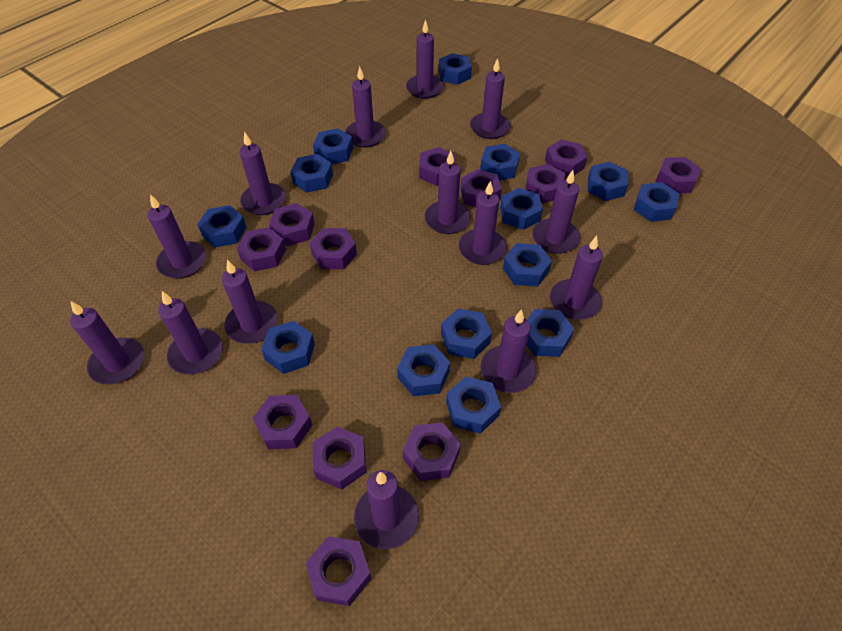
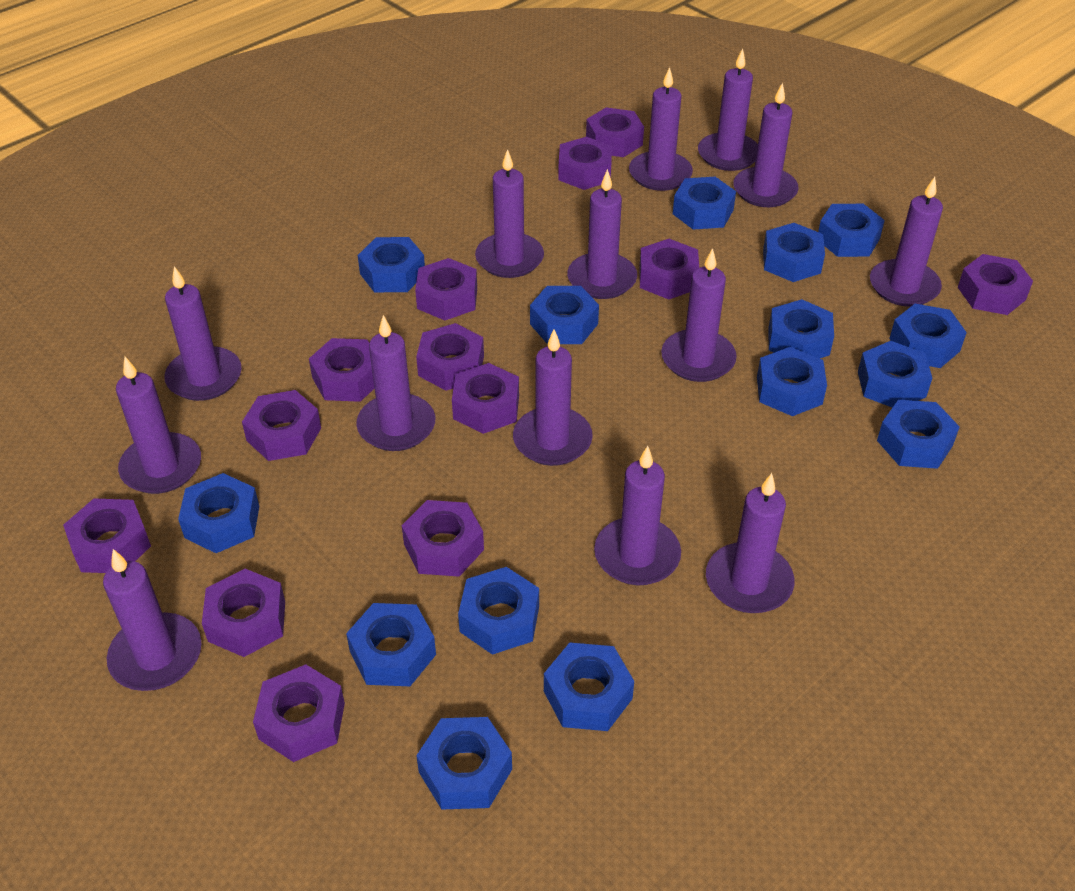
blue nut: [197,205,247,248] [261,321,315,374] [290,154,333,193] [313,128,353,164] [397,344,450,396] [439,53,472,85] [441,308,492,359] [446,377,501,434] [480,144,520,180] [500,188,543,230] [503,243,552,287] [527,309,575,357] [588,162,629,201] [634,182,680,222] = 14 -> [178,473,259,553] [346,603,436,686] [358,237,425,292] [416,717,512,810] [458,567,539,655] [530,286,599,344] [544,643,634,731] [673,177,736,230] [757,347,827,416] [763,223,825,282] [769,299,834,359] [818,204,885,257] [858,341,932,408] [877,400,960,469] [889,304,967,368] = 15
purple nut: [237,227,286,272] [253,395,312,449] [269,203,315,246] [306,536,371,606] [309,228,357,269] [312,427,367,489] [403,422,461,481] [419,147,456,186] [460,169,502,207] [525,164,565,204] [545,140,587,177] [655,157,701,193] = 12 -> [63,499,151,573] [202,569,285,657] [242,390,321,461] [253,664,345,762] [309,338,374,402] [402,500,484,577] [415,258,477,320] [416,323,484,391] [452,363,519,434] [558,137,612,190] [586,107,644,157] [639,239,699,299] [958,254,1033,315] = 13

